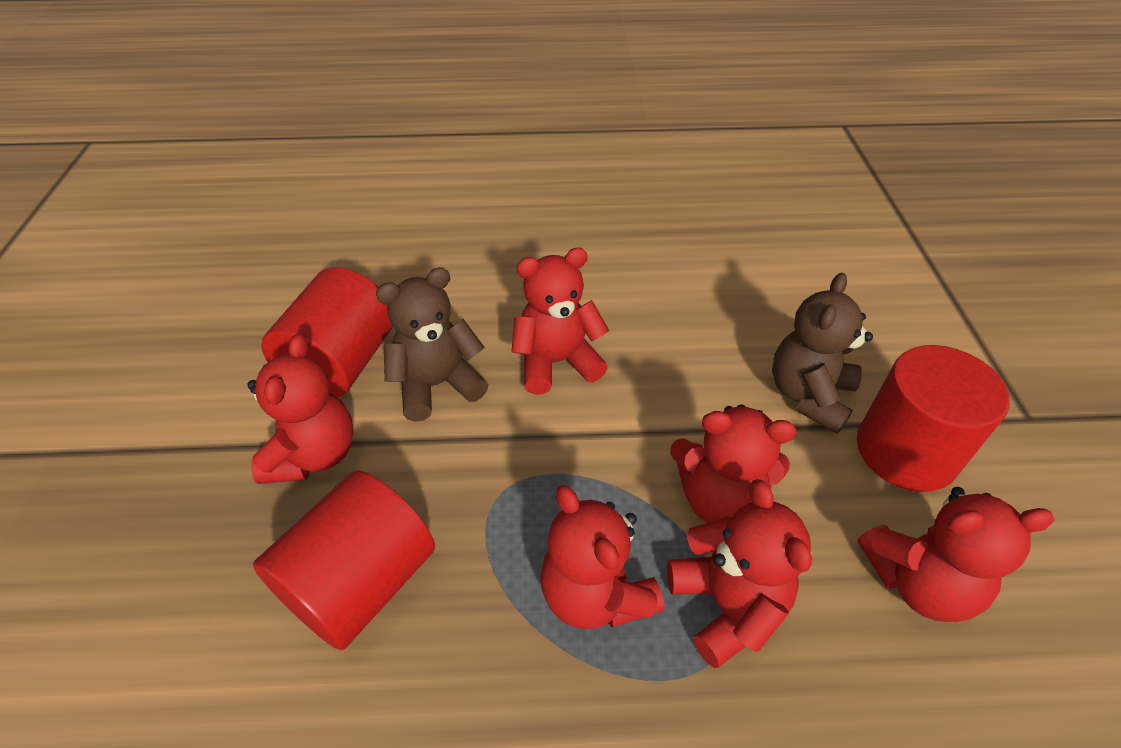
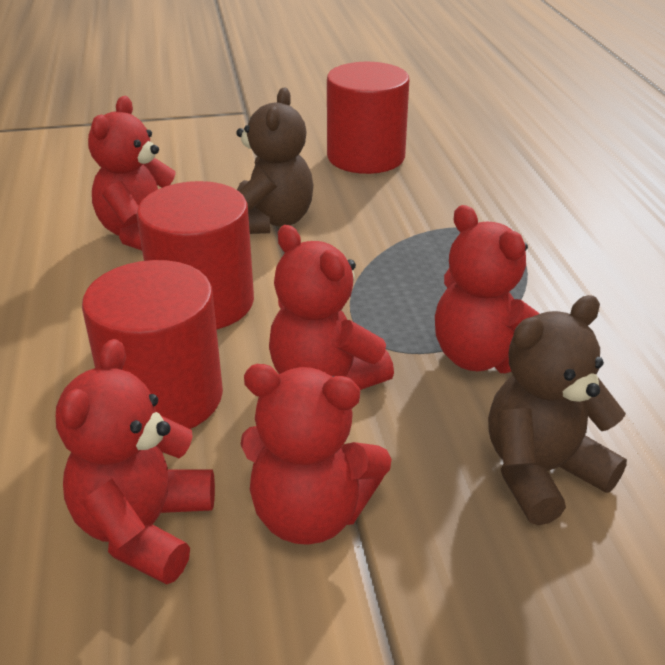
red teddy bear: [247,334,354,484] [511,248,609,395] [540,485,664,629] [667,479,812,668] [670,405,796,523] [858,487,1054,622] = 6 -> [56,339,215,584] [88,96,176,250] [241,364,392,545] [269,225,394,390] [435,205,540,373] = 5

